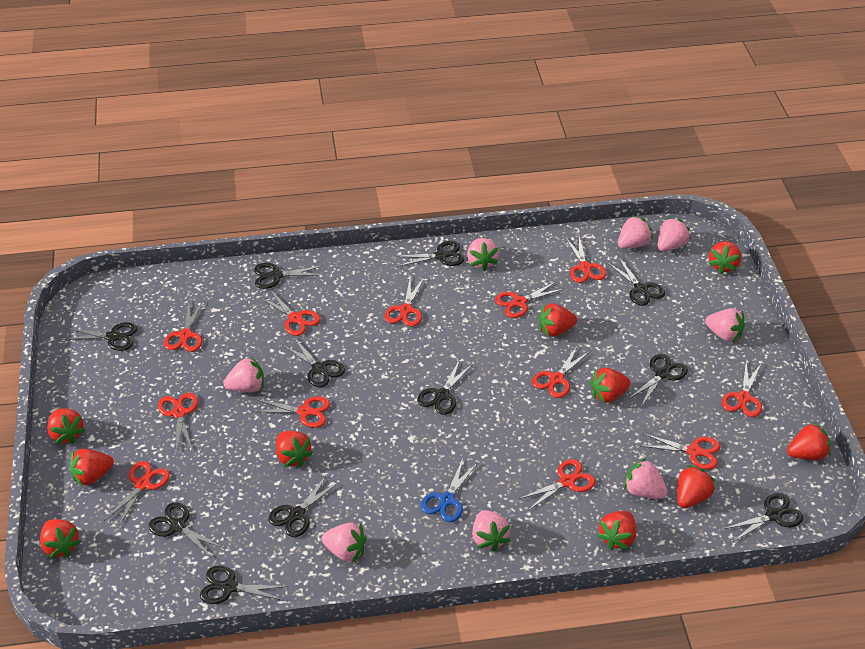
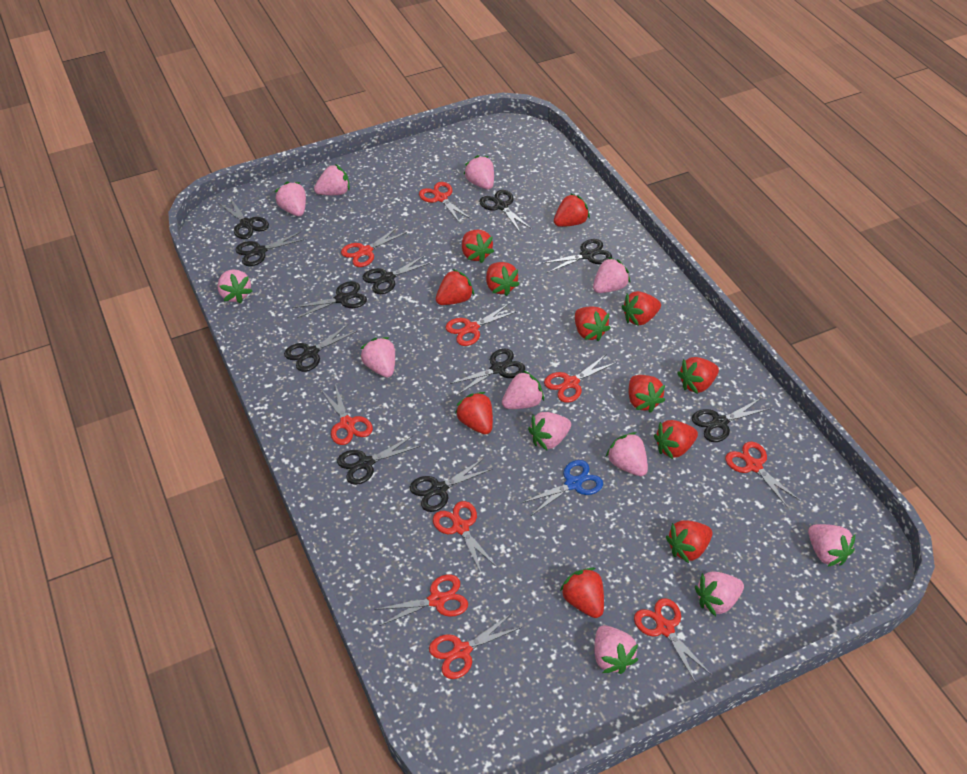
pink strawberry: [223,356,264,392] [322,522,367,563] [467,238,499,271] [472,510,511,552] [618,215,653,249] [624,458,668,499] [658,217,691,251] [705,308,745,342] = 8 -> [217,270,253,304] [275,182,306,216] [314,164,350,195] [360,337,395,378] [464,155,494,189] [502,370,544,409] [528,412,571,450] [593,257,630,293] [594,625,638,674] [606,432,648,476] [695,571,744,616] [808,524,855,567] = 12
red scissors: [104,461,170,527] [158,393,198,453] [164,301,203,352] [252,396,330,428] [259,290,320,336] [384,278,424,327] [495,281,564,318] [519,459,596,511] [532,345,590,398] [566,237,606,283] [642,433,720,470] [722,361,762,417] = 12 -> [321,384,373,445] [341,226,407,267] [374,574,468,626] [419,182,471,223] [429,614,522,679] [433,501,498,574] [445,304,518,346] [544,354,617,403] [634,598,712,683] [725,441,801,508] = 10
red strawberry: [40,519,81,559] [47,409,85,444] [70,449,114,487] [276,431,313,467] [538,303,577,337] [590,368,631,403] [597,511,636,550] [677,465,715,508] [708,241,741,274] [787,422,831,460] = 10 -> [436,269,474,305] [455,392,493,435] [462,230,494,263] [486,262,520,296] [554,193,590,227] [560,568,604,618] [575,307,610,341] [622,291,661,326] [629,375,665,413] [654,420,698,459] [666,520,712,563] [678,357,719,394] = 12

